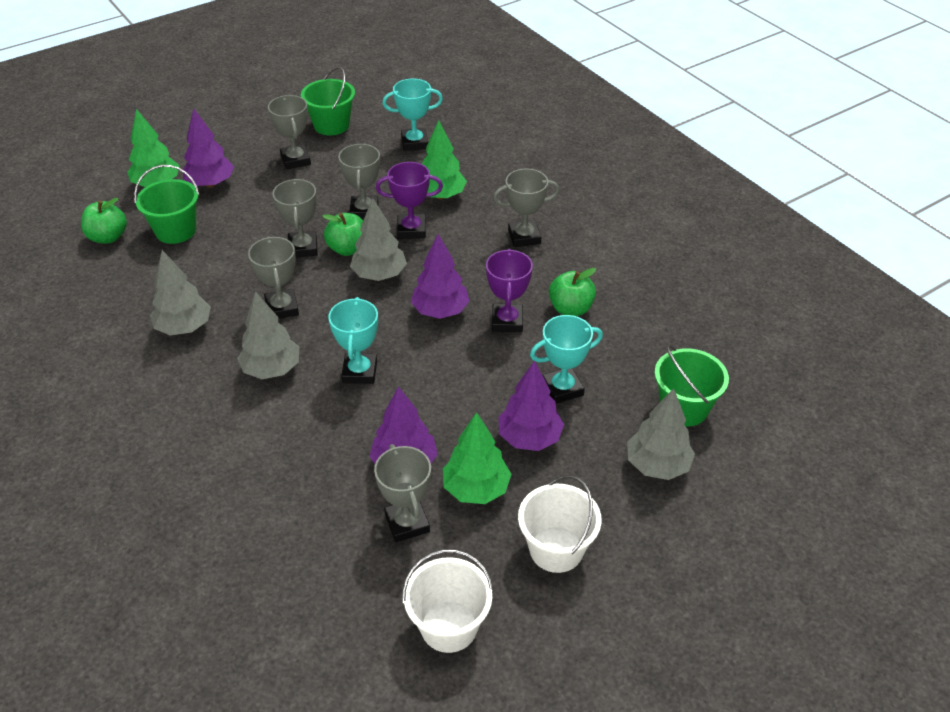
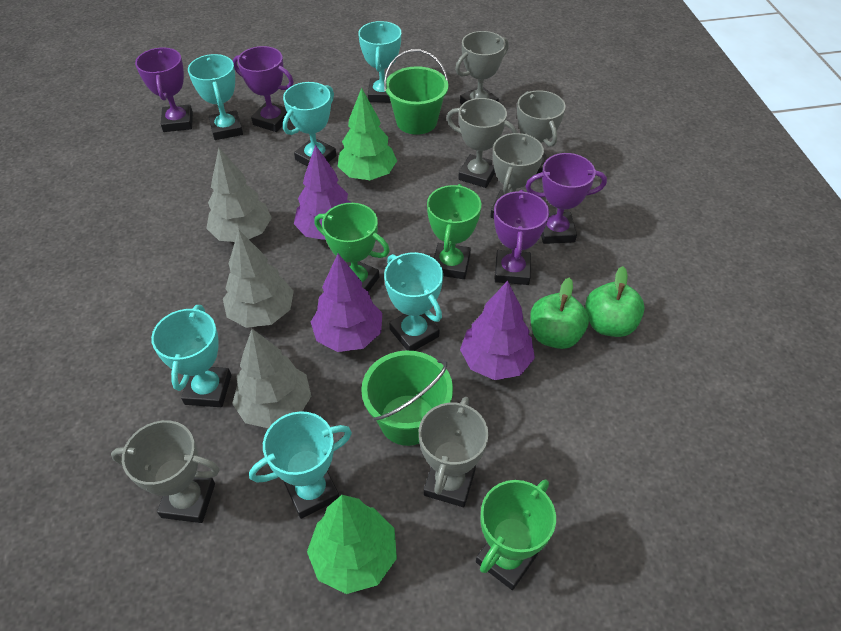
green apple: [81,198,127,244] [322,213,363,256] [549,268,596,316] = 3 -> [530,277,589,349] [585,266,645,337] = 2
green bucket: [134,165,200,244] [301,67,355,135] [654,345,729,426] = 3 -> [361,351,453,446] [384,49,448,135] = 2
green tree: [127,109,180,187] [422,120,467,200] [443,412,512,504] = 3 -> [307,495,397,594] [338,88,397,180] = 2
green trophy: none = 0 -> [314,203,390,292] [427,184,481,279] [476,480,556,590] = 3
grey tree: [150,250,211,336] [237,291,299,379] [350,198,407,281] [627,388,695,480] = 4 -> [206,148,272,242] [223,229,294,328] [232,329,311,428] = 3
purple tree: [182,108,234,188] [369,386,438,464] [411,234,470,319] [498,360,564,451] = 4 -> [294,145,352,240] [311,254,382,352] [460,281,535,380] = 3
purple trophy: [376,162,443,239] [486,249,533,332] = 2 -> [135,47,193,132] [233,46,293,132] [494,190,549,285] [525,153,607,244] = 4
turquoise trophy: [328,297,378,384] [382,78,443,151] [530,315,603,404] = 3 -> [151,305,231,407] [188,54,243,140] [249,411,352,519] [283,82,336,167] [358,21,401,103] [384,252,443,351] = 6
white bucket: [402,549,493,653] [518,475,601,573] = 2 -> none = 0

